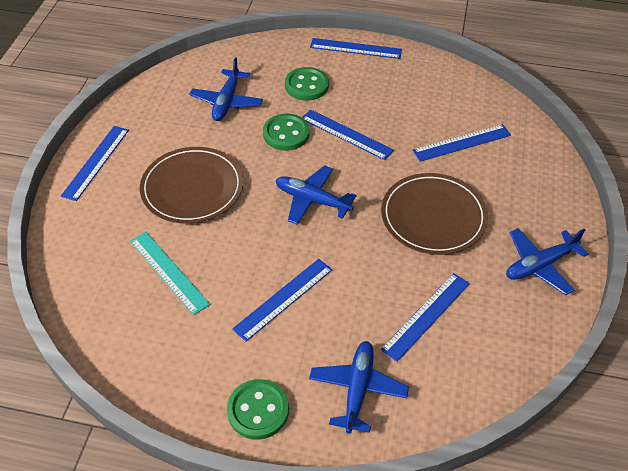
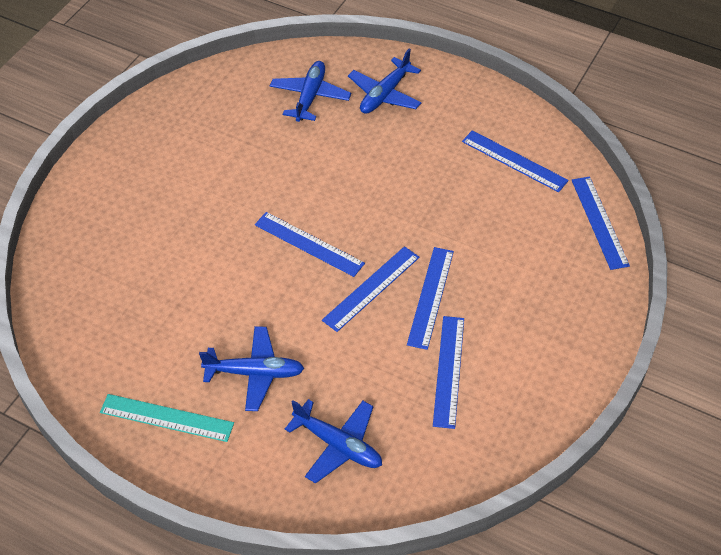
brown plate: [140,147,243,224] [381,173,488,255] = 2 -> none = 0
green button: [227,379,289,440] [263,114,310,151] [285,67,329,101] = 3 -> none = 0

